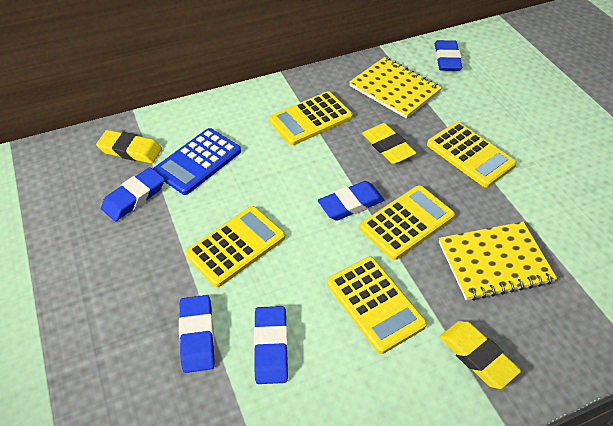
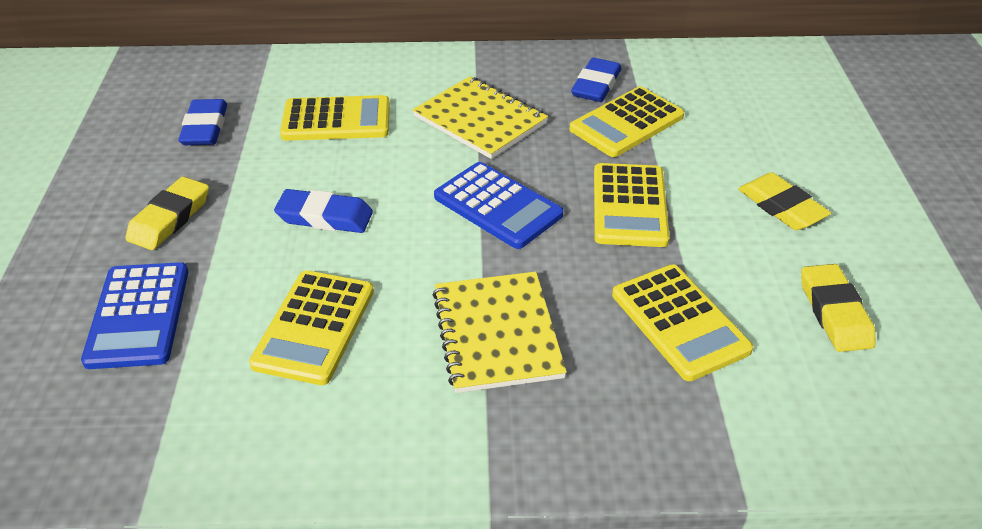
blue calculator: [153,128,241,195] = 1 -> [81,262,188,369] [434,162,563,249] = 2
blue eraser: [101,167,165,221] [179,295,215,373] [254,306,288,384] [318,181,384,221] [435,40,462,71] = 5 -> [178,99,227,145] [274,189,373,233] [571,58,621,102] = 3

